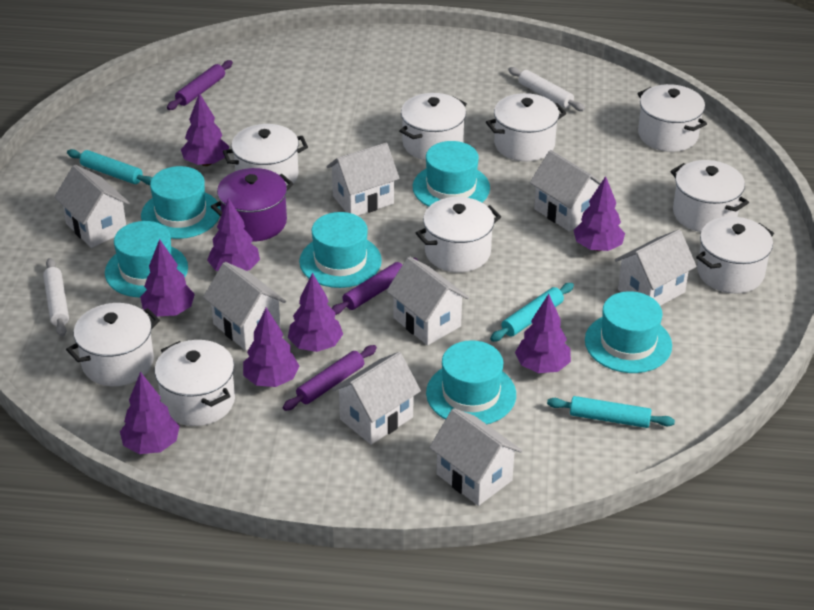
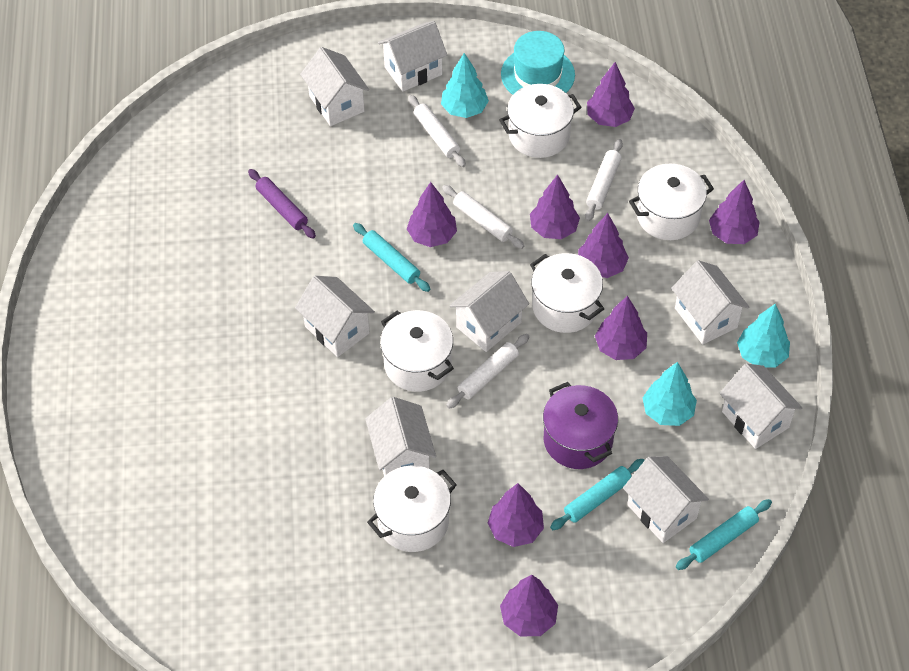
purple rolling pin: [167,60,233,110] [283,345,377,411] [332,258,418,315] = 3 -> [248,169,316,239] = 1
turquoise hat: [105,221,188,297] [141,166,221,239] [299,212,382,288] [413,141,490,207] [426,340,516,424] [585,291,672,373] = 6 -> [501,31,575,95] = 1
turquoise tree: none = 0 -> [441,53,489,118] [643,362,697,426] [737,304,790,367] = 3
white pot: [66,303,160,386] [155,340,235,426] [223,124,308,185] [399,93,467,160] [416,197,501,272] [486,93,566,161] [637,84,707,152] [671,160,749,232] [696,216,774,293] = 9 -> [367,466,457,552] [380,310,454,392] [499,84,582,158] [530,253,604,333] [629,164,714,240] = 5
white rolling pin: [43,258,69,337] [508,67,585,111] = 2 -> [408,95,466,167] [442,185,524,249] [446,334,529,409] [585,139,623,221] = 4

